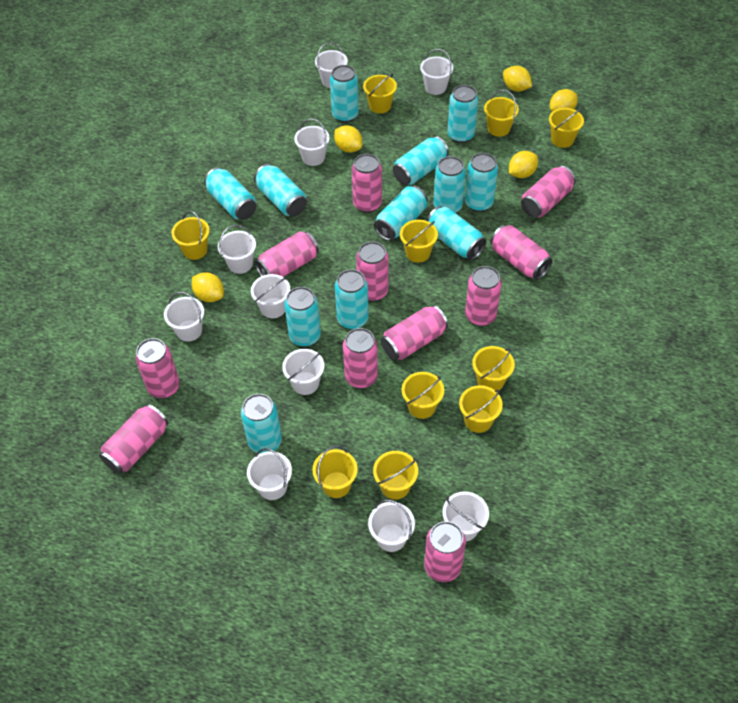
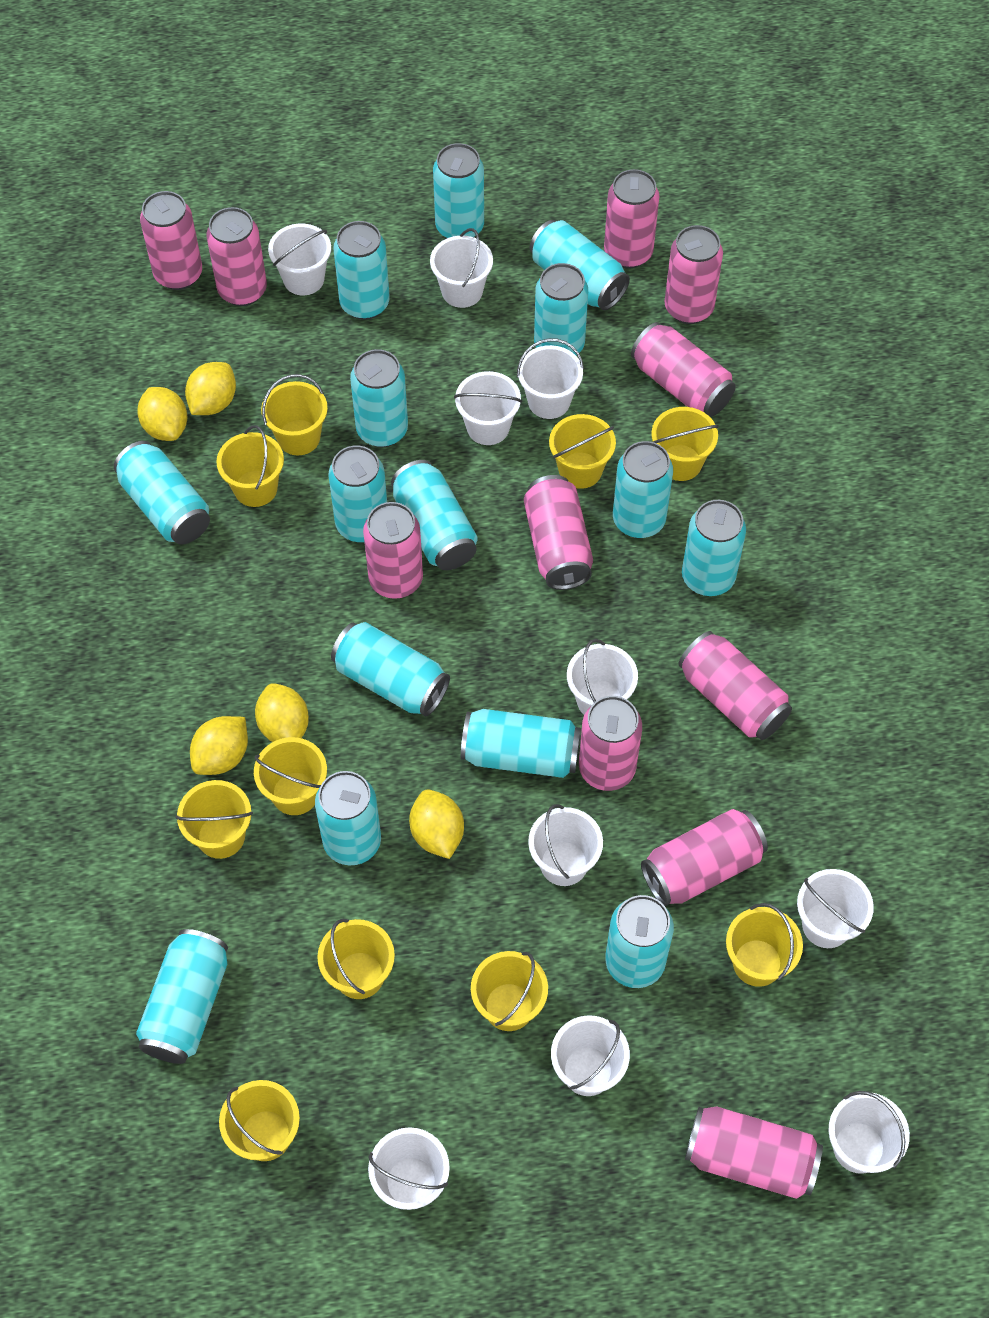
turquoise can: [204,167,256,220] [241,394,282,454] [254,164,307,216] [284,287,321,347] [330,65,359,123] [335,269,369,330] [374,186,428,241] [393,136,449,185] [427,206,486,260] [434,156,466,213] [447,85,478,143] [465,153,498,212] = 12 -> [114,441,210,545] [136,929,228,1064] [315,771,381,865] [329,445,387,543] [331,622,450,717] [333,221,390,320] [350,349,408,447] [391,460,477,570] [433,143,484,238] [461,709,581,778] [530,220,630,310] [534,263,588,355] [605,895,674,988] [613,441,673,538] [682,500,746,596] = 15

